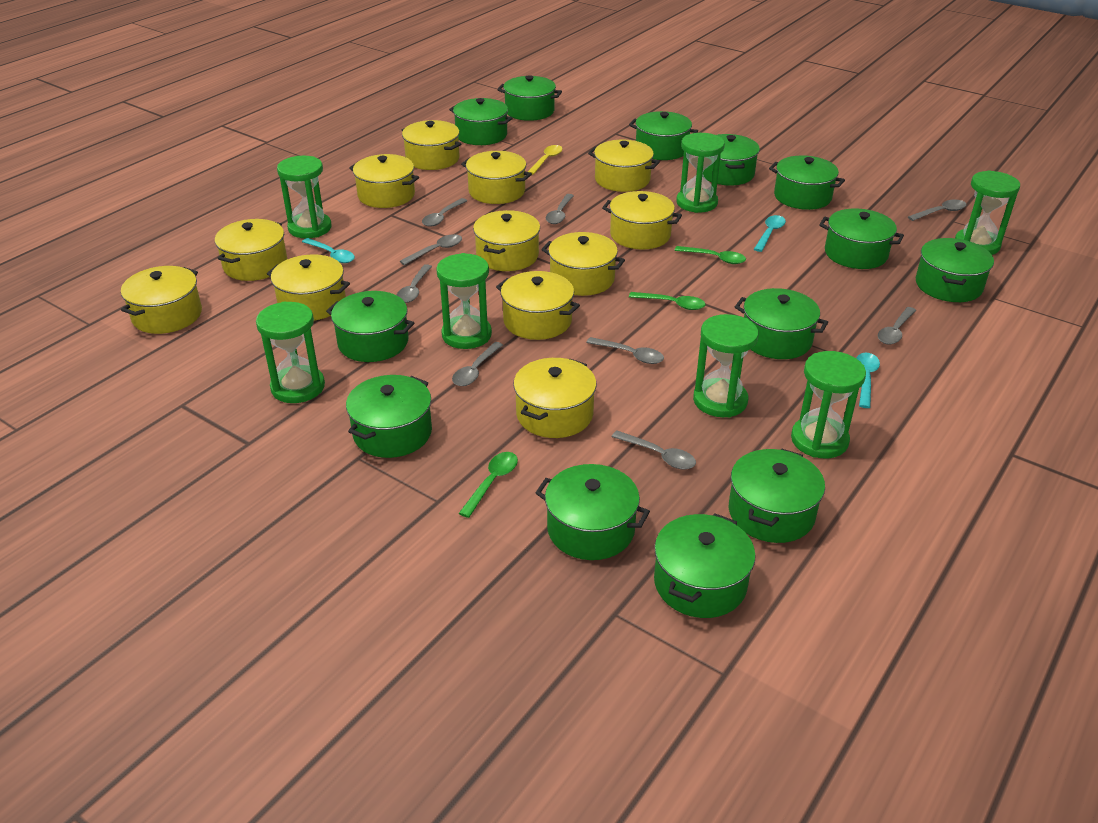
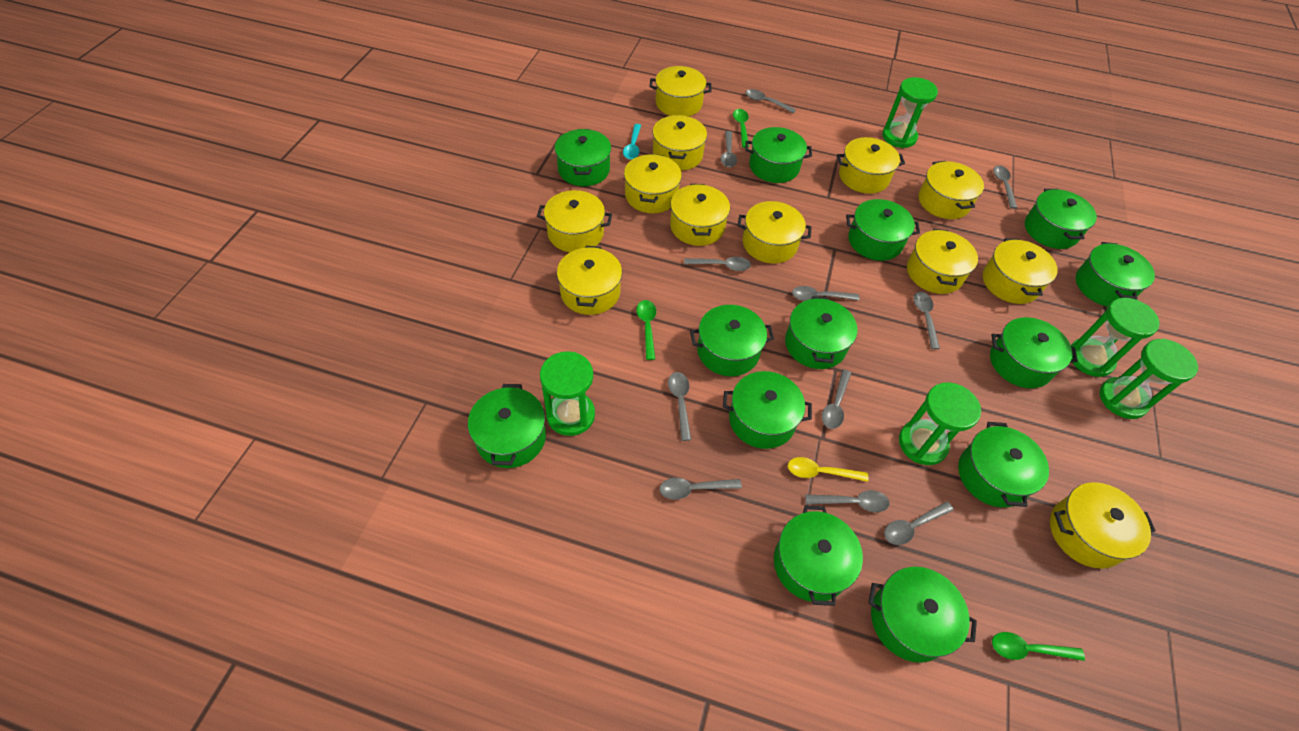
green hourglass: [256,302,325,403] [277,156,331,238] [436,253,492,349] [676,133,725,213] [693,314,759,417] [791,351,866,458] [955,170,1020,255] = 7 -> [540,351,595,436] [882,77,938,148] [899,382,981,465] [1071,298,1160,377] [1099,339,1198,419] = 5
grey spoon: [397,264,432,303] [400,234,462,265] [422,198,467,227] [452,342,503,386] [545,194,574,224] [586,337,664,364] [611,431,696,469] [878,307,916,344] [908,200,966,221] = 9 -> [660,478,742,500] [668,372,691,441] [684,257,751,271] [721,131,737,167] [745,89,796,113] [792,286,860,301] [805,490,890,512] [822,369,851,429] [884,501,954,545] [913,292,940,349] [993,165,1017,209] = 11
turquoise spoon: [302,238,355,263] [754,215,786,252] [856,353,880,408] = 3 -> [623,124,641,159] = 1

